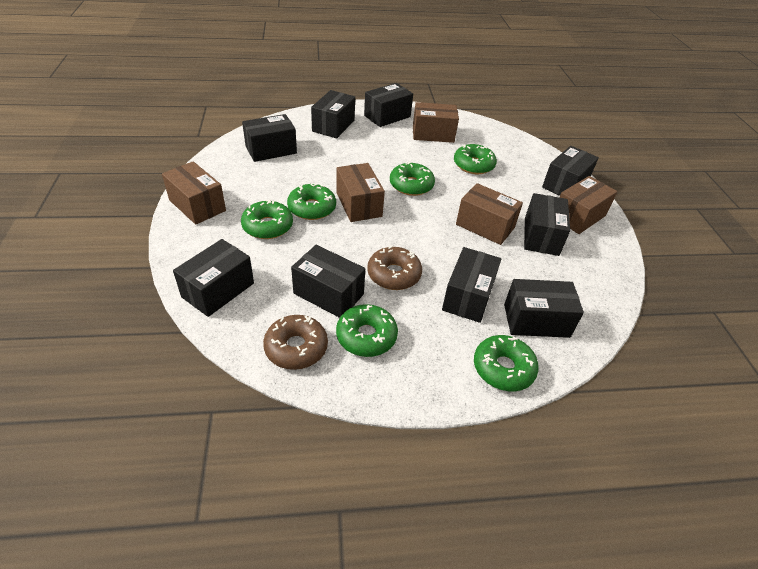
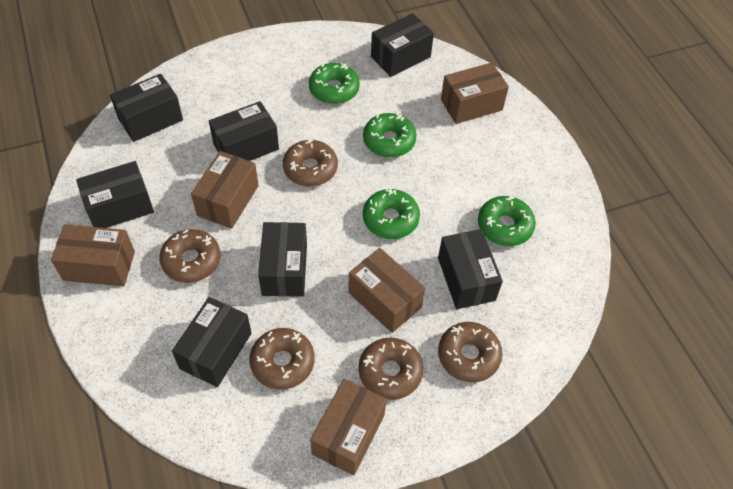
black box: [173,239,254,317] [242,114,297,162] [291,245,365,318] [311,90,355,139] [364,83,413,127] [442,247,501,323] [504,279,584,338] [524,193,570,256] [542,146,599,196] = 9 -> [76,161,154,228] [110,74,183,142] [172,297,252,387] [209,101,279,161] [258,222,307,297] [371,13,434,77] [438,229,503,309] = 7
brown donut: [263,315,328,370] [367,246,422,290] = 2 -> [159,229,221,283] [249,328,315,390] [283,140,338,186] [358,337,423,400] [438,322,503,382] = 5
green donut: [241,199,293,239] [287,184,336,220] [336,304,398,357] [390,162,435,196] [454,144,497,174] [474,335,539,391] = 6 -> [309,63,360,104] [363,113,416,158] [363,188,420,239] [478,196,536,246] = 4

